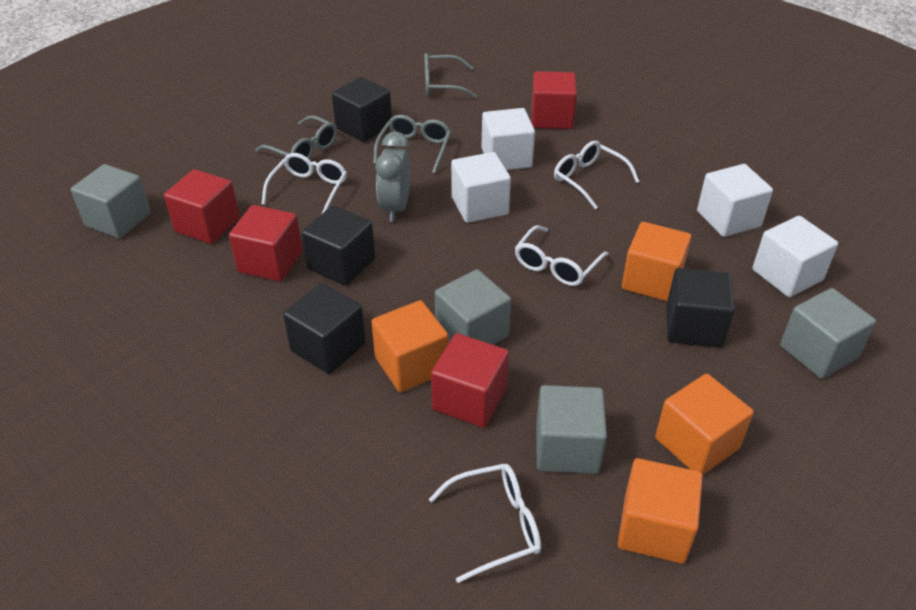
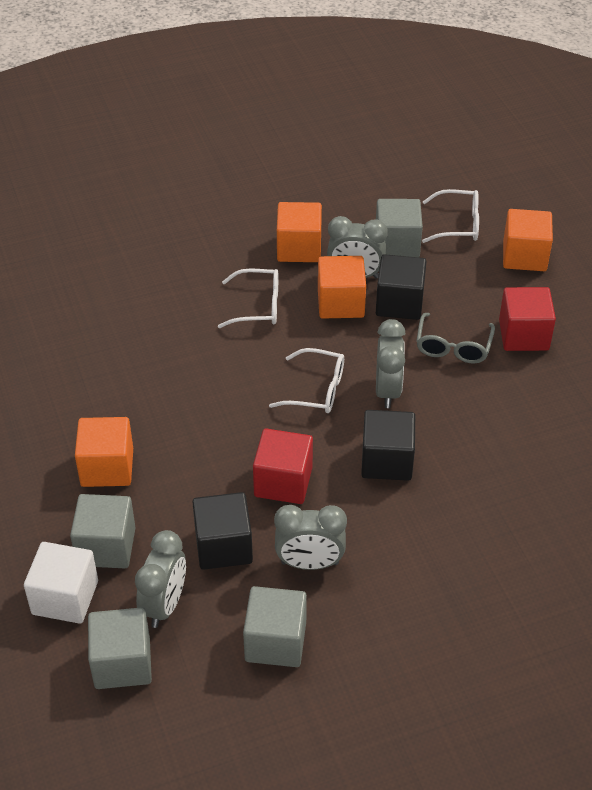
black cube: [283,283,366,374] [302,205,375,286] [332,77,392,142] [666,268,735,348] = 4 -> [192,492,253,570] [361,410,415,481] [376,254,427,320] = 3
grey clock: [375,131,410,222] = 1 -> [135,530,186,628] [274,505,347,570] [327,216,388,279] [376,319,406,408] = 4
grey glasses: [255,115,337,159] [373,115,451,173] [424,53,477,98] = 3 -> [416,313,495,364] = 1
red cube: [164,169,240,244] [229,205,303,282] [431,333,509,428] [532,71,577,129] = 4 -> [253,429,313,504] [499,287,556,351] = 2
white cube: [451,152,511,223] [482,108,535,170] [697,164,773,237] [753,216,838,297] = 4 -> [24,542,98,624] = 1
white glasses: [262,153,347,213] [429,464,541,583] [515,225,609,286] [554,141,640,209] = 4 -> [218,268,278,328] [269,348,344,413] [422,189,479,243] = 3

